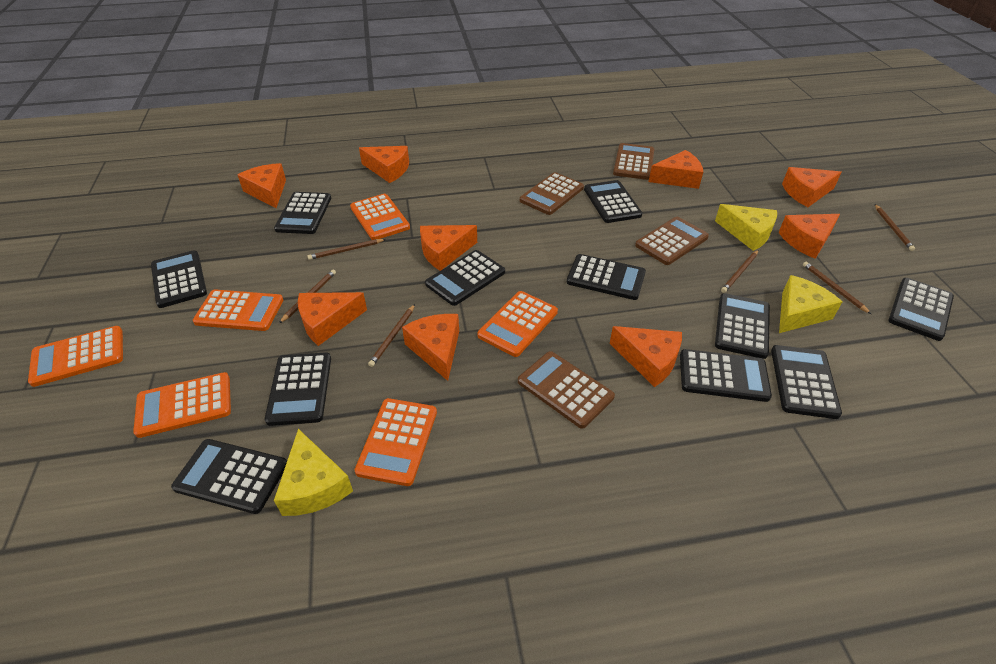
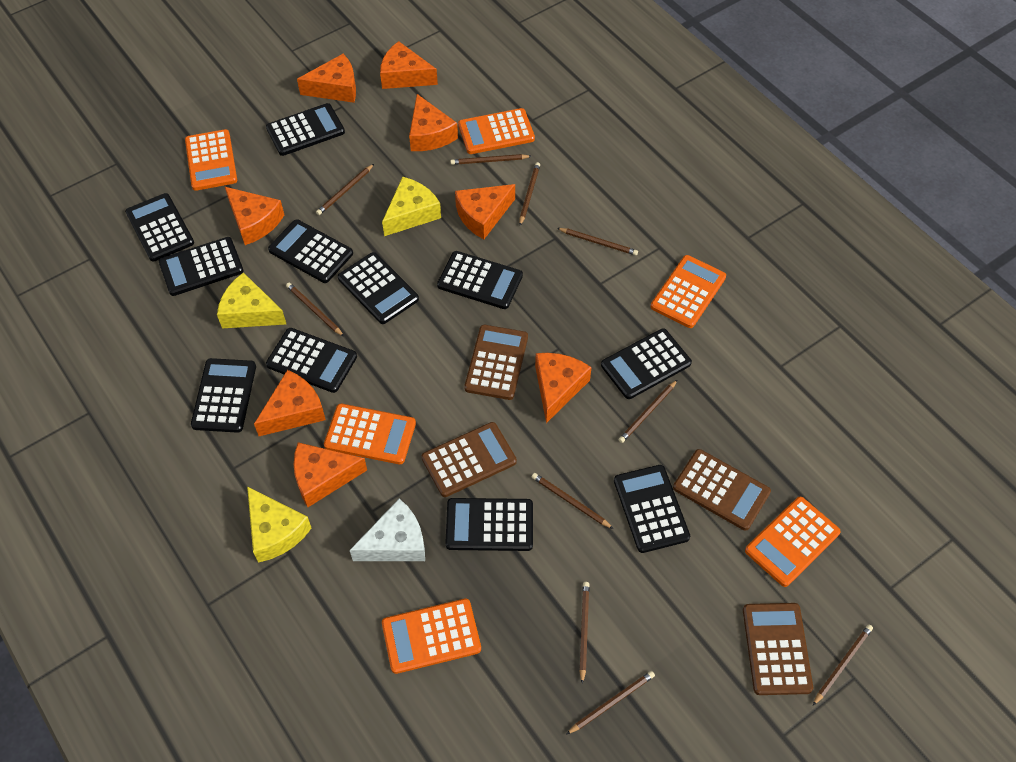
brown pencil: [279,270,336,323] [307,239,386,260] [368,304,415,367] [721,250,758,293] [803,262,871,314] [875,204,915,251] = 6 -> [286,282,344,337] [316,164,374,215] [450,154,531,165] [519,162,540,226] [532,473,614,529] [557,228,638,256] [566,671,655,735] [580,582,590,684] [618,380,677,443] [813,624,873,705] = 10
orange cheese: [238,163,286,208] [298,292,367,346] [359,146,409,183] [402,314,459,381] [420,225,477,271] [610,326,682,387] [648,150,703,189] [778,214,840,259] [782,167,842,207] = 9 -> [225,187,284,245] [254,370,326,436] [294,442,367,507] [297,54,356,103] [380,41,438,89] [409,94,458,151] [455,184,515,239] [535,353,592,423] = 8
white cheese: none = 0 -> [350,498,425,561] = 1

